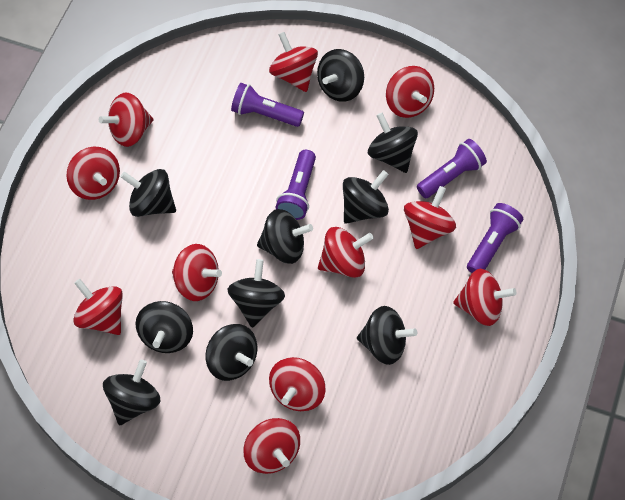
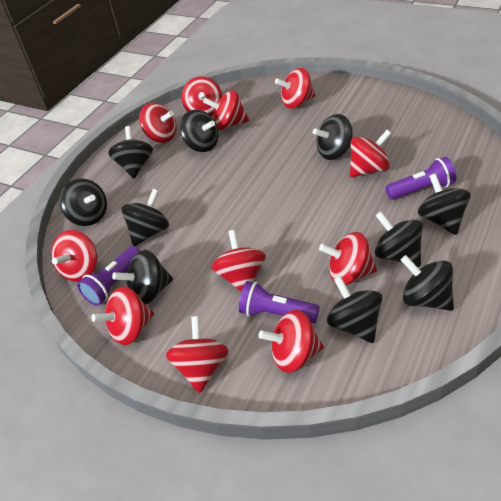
purple flashlight: [231,83,304,127] [275,150,316,220] [417,139,487,198] [467,203,523,273] = 4 -> [77,246,140,306] [239,281,319,323] [385,157,456,200] = 3

